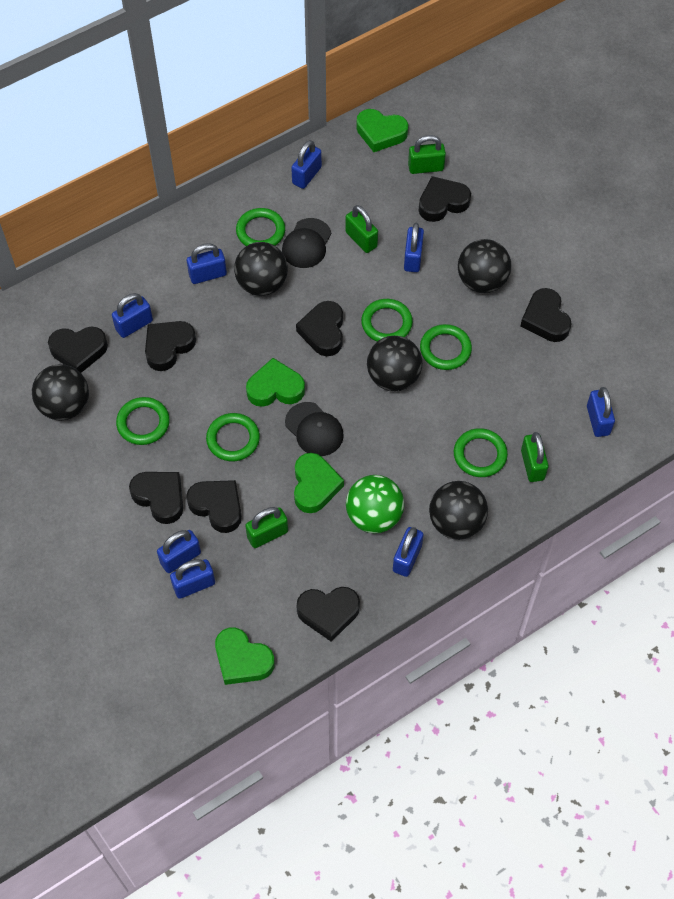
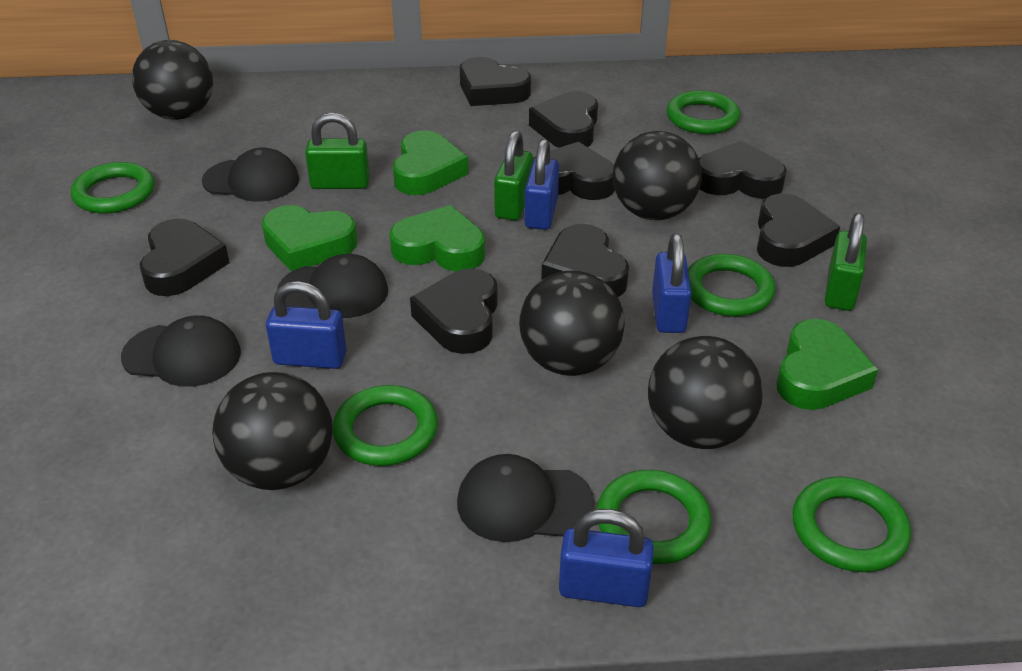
black cap: [282,218,331,268] [285,402,344,456] = 2 -> [121,315,241,387] [202,148,299,201] [277,254,388,318] [457,454,594,542] = 4
blue padlock: [112,293,153,338] [157,530,201,573] [170,559,215,599] [187,243,227,284] [291,140,322,189] [393,527,424,577] [404,223,424,272] [587,387,615,437] = 8 -> [266,281,347,369] [525,139,559,230] [559,509,654,607] [652,233,692,333] = 4
green ball: [346,475,404,533] = 1 -> none = 0
green padlock: [245,507,288,548] [345,205,378,253] [408,135,446,174] [521,432,549,482] = 4 -> [305,113,370,189] [494,130,533,221] [825,213,867,311] = 3

